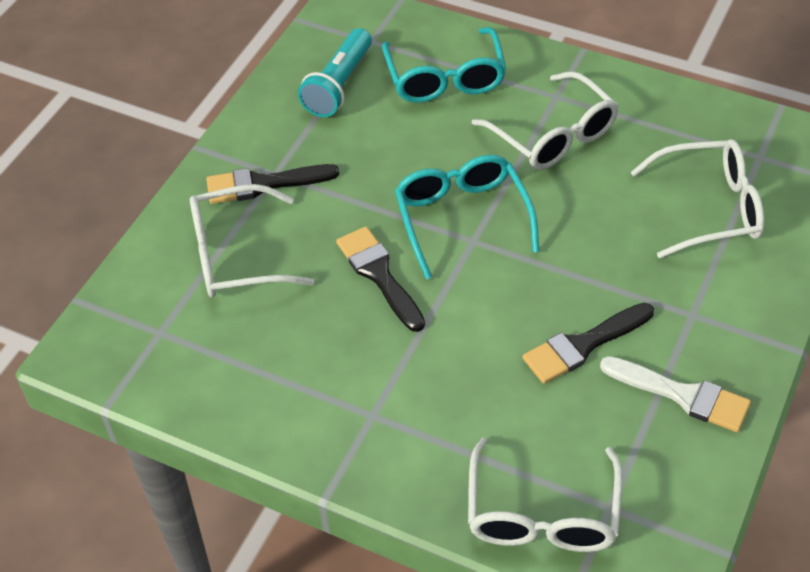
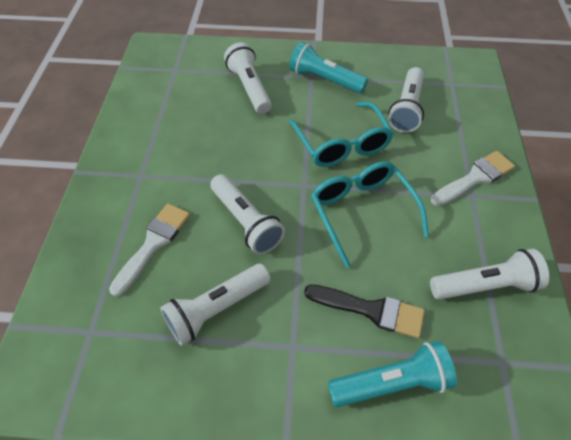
black brush: [207,164,339,204] [336,226,425,332] [523,302,654,384] = 3 -> [304,285,425,338] = 1
turquoise flashlight: [298,28,372,117] = 1 -> [289,42,368,94] [328,341,457,407] = 2
white brush: [600,356,751,432] = 1 -> [109,203,190,297] [431,151,515,206] = 2
white flashlight: none = 0 -> [160,263,271,346] [210,174,285,255] [224,42,272,114] [388,67,424,133] [430,249,549,300] = 5
white glasses: [190,184,314,297] [468,437,622,552] [472,71,619,170] [631,139,764,258] = 4 -> none = 0

